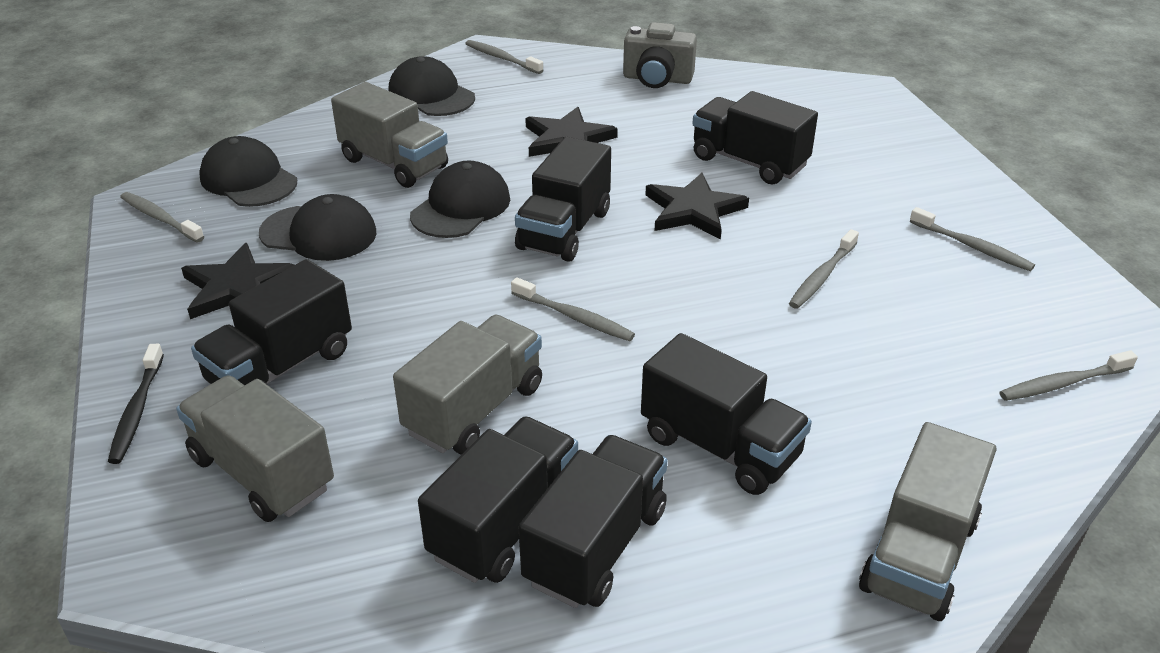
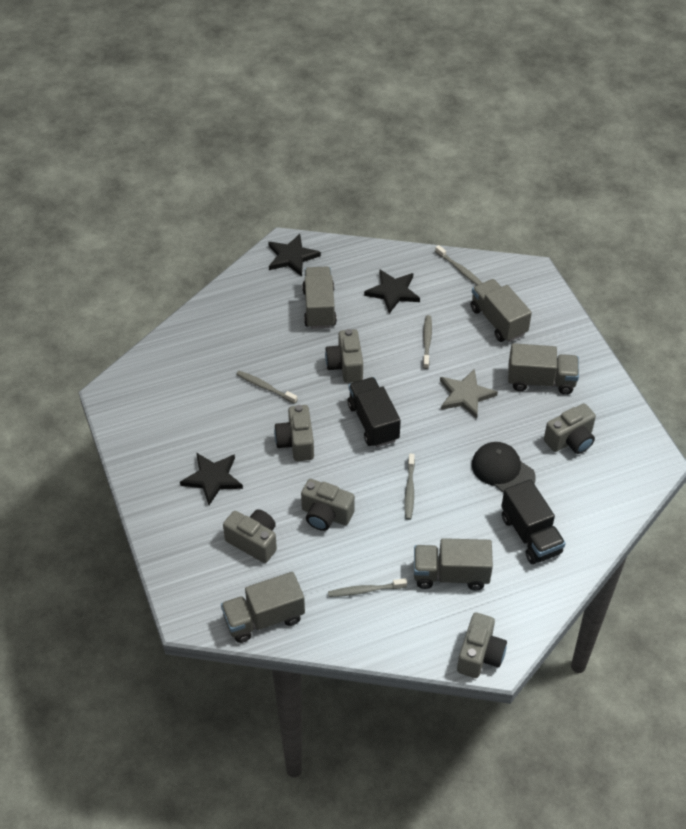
black cap: [199,136,297,207] [259,194,376,261] [388,56,475,116] [410,161,510,238] = 4 -> [472,442,536,493] = 1
black toothbrush: [108,344,164,464] = 1 -> none = 0
black truck: [191,259,352,385] [418,416,578,583] [515,137,611,262] [519,435,667,608] [641,333,812,495] [692,91,818,185] = 6 -> [348,377,401,447] [501,479,566,564] = 2
grey camera: [623,22,697,88] = 1 -> [223,509,277,563] [274,405,314,461] [301,479,355,531] [325,329,363,383] [457,612,507,678] [544,403,596,454] = 6
grey star: none = 0 -> [440,369,498,419] = 1
grey toothbrush: [120,192,204,242] [465,40,544,74] [511,277,635,341] [789,229,859,309] [910,207,1035,271] [999,350,1138,401] = 6 -> [236,371,298,404] [328,578,407,597] [405,454,415,520] [423,315,432,369] [435,245,482,285] = 5
grey truck: [176,375,334,522] [331,82,448,188] [393,315,542,455] [859,422,996,621] = 4 -> [221,572,305,643] [302,266,337,329] [414,538,493,590] [470,279,532,342] [508,343,579,395] = 5

